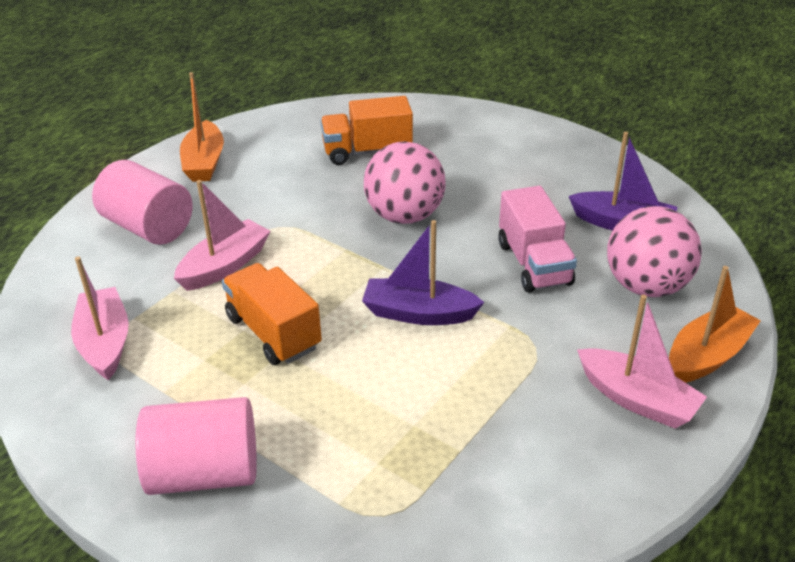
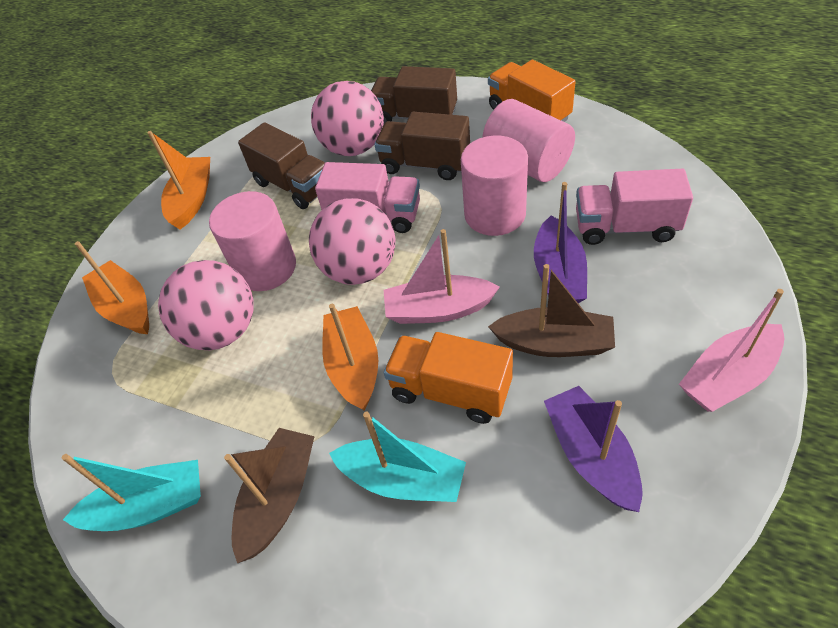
brown boat: none = 0 -> [224,428,315,563] [488,264,615,357] = 2
brown truck: none = 0 -> [238,122,325,209] [371,66,457,125] [375,112,470,180] = 3
orange boat: [180,72,224,182] [669,266,761,383] = 2 -> [75,241,149,334] [147,131,210,229] [322,304,378,411] = 3
pink ball: [364,141,446,224] [607,206,702,297] = 2 -> [158,260,253,350] [309,198,395,285] [311,81,384,156] = 3
pink boat: [71,256,129,380] [174,180,270,291] [577,295,707,428] = 3 -> [384,229,500,324] [679,289,784,412] = 2
pink cylinder: [92,160,193,245] [135,397,257,495] = 2 -> [209,191,296,291] [461,136,528,236] [482,99,575,182] = 3
pink truck: [498,186,577,292] = 1 -> [315,162,420,233] [576,169,693,245] = 2
turquoise boat: none = 0 -> [62,454,201,531] [329,412,466,502] = 2

